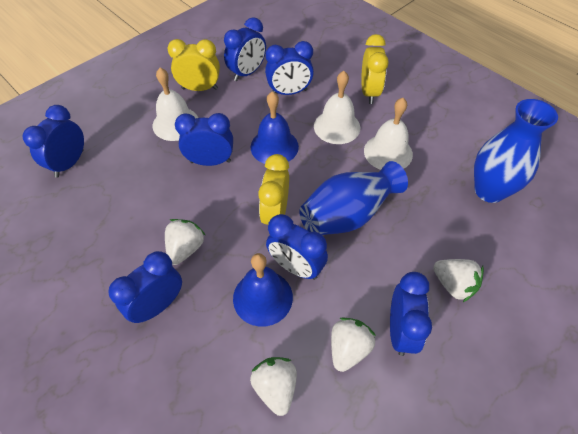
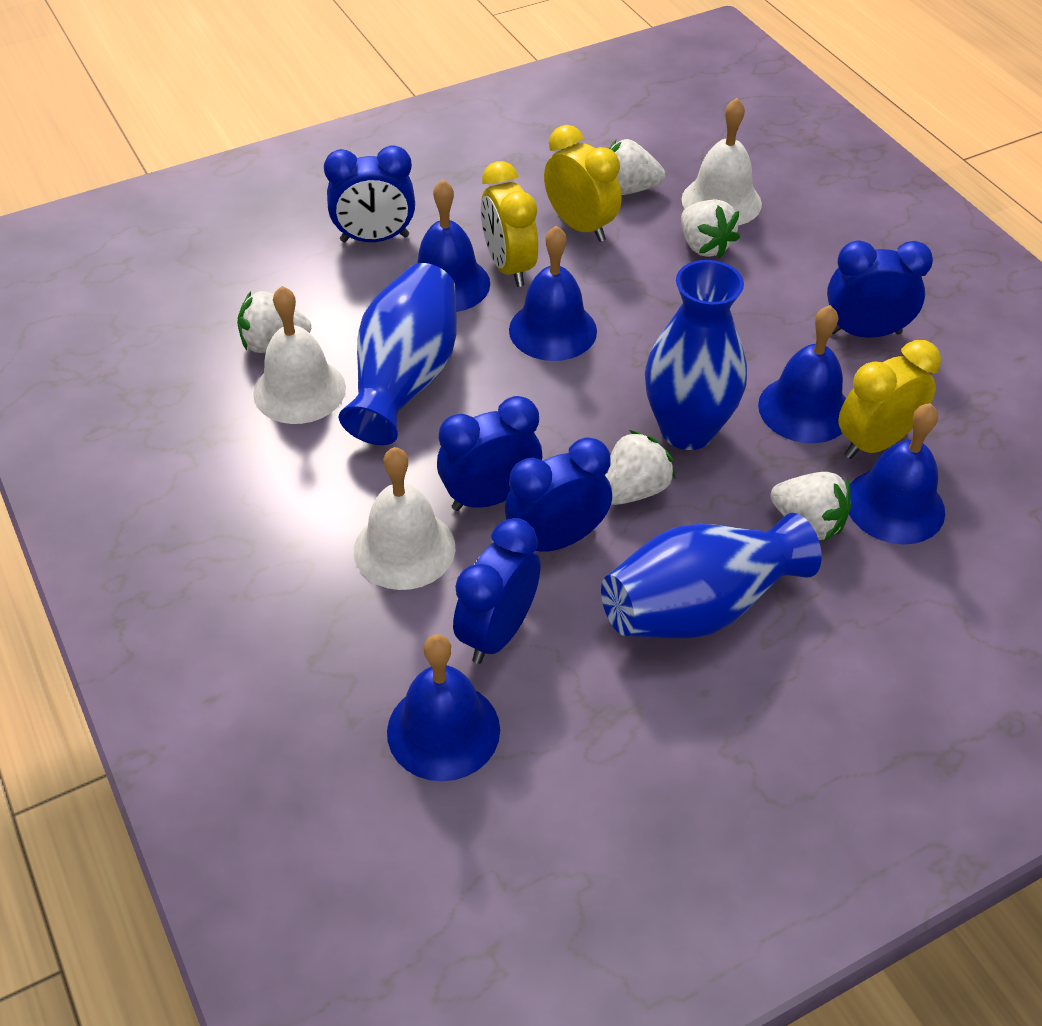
blue bell: [233,253,293,327] [250,91,299,164] = 2 -> [387,634,500,781] [417,180,490,312] [509,225,597,361] [758,305,846,443] [849,403,945,544] = 5
blue clock: [22,105,84,178] [108,251,182,323] [175,113,233,166] [224,17,266,81] [265,41,314,95] [266,214,328,280] [390,272,432,356] = 7 -> [324,146,415,242] [437,396,542,511] [453,518,541,664] [505,437,612,552] [827,241,933,338] = 5
blue vase: [299,161,408,235] [474,99,558,203] = 2 -> [339,263,457,445] [601,513,822,638] [645,260,747,450] = 3
white strawberry: [165,219,205,265] [250,357,297,416] [331,317,376,372] [433,259,484,302] = 4 -> [237,291,311,353] [605,430,676,505] [609,139,665,195] [681,199,740,258] [770,472,851,542] = 5

